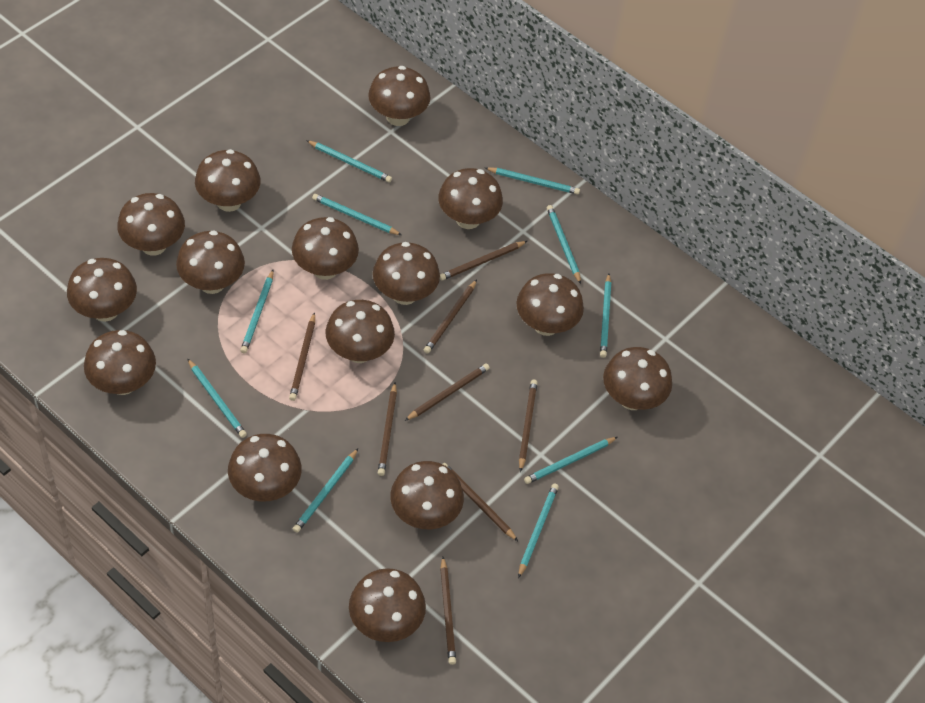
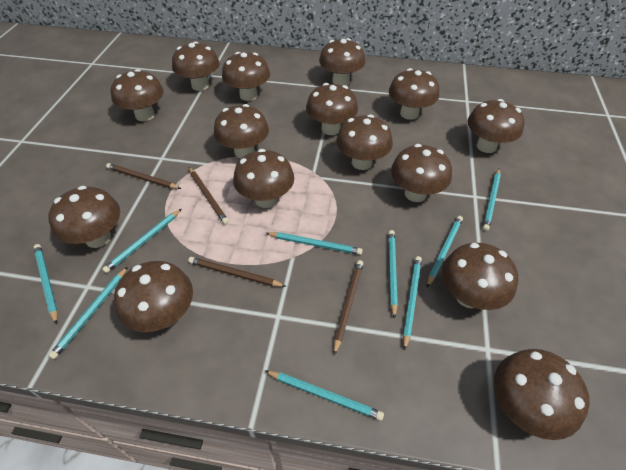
brown pencil: [289,312,315,401] [378,383,397,476] [405,363,490,421] [424,280,477,354] [440,241,527,281] [440,557,456,665] [443,463,518,541] [519,380,538,472] = 8 -> [106,163,181,189] [188,257,286,287] [189,167,229,224] [334,260,363,355] = 4
turquoise pencil: [187,358,247,438] [240,270,274,353] [293,449,358,533] [306,140,392,182] [312,194,402,235] [485,167,580,195] [518,483,559,578] [524,437,618,484] [547,205,581,284] [600,273,611,358] = 10 -> [34,244,58,324] [48,267,128,359] [102,209,181,273] [265,371,384,421] [266,232,363,255] [388,230,398,319] [403,256,422,350] [427,216,463,287] [483,169,501,231] = 9

